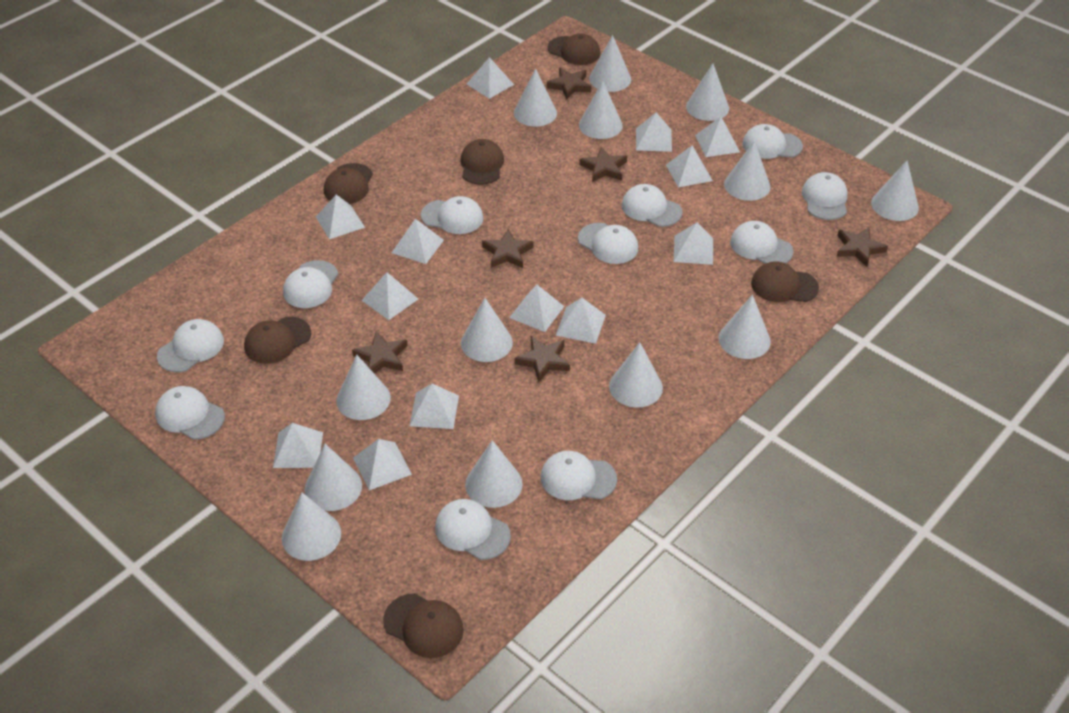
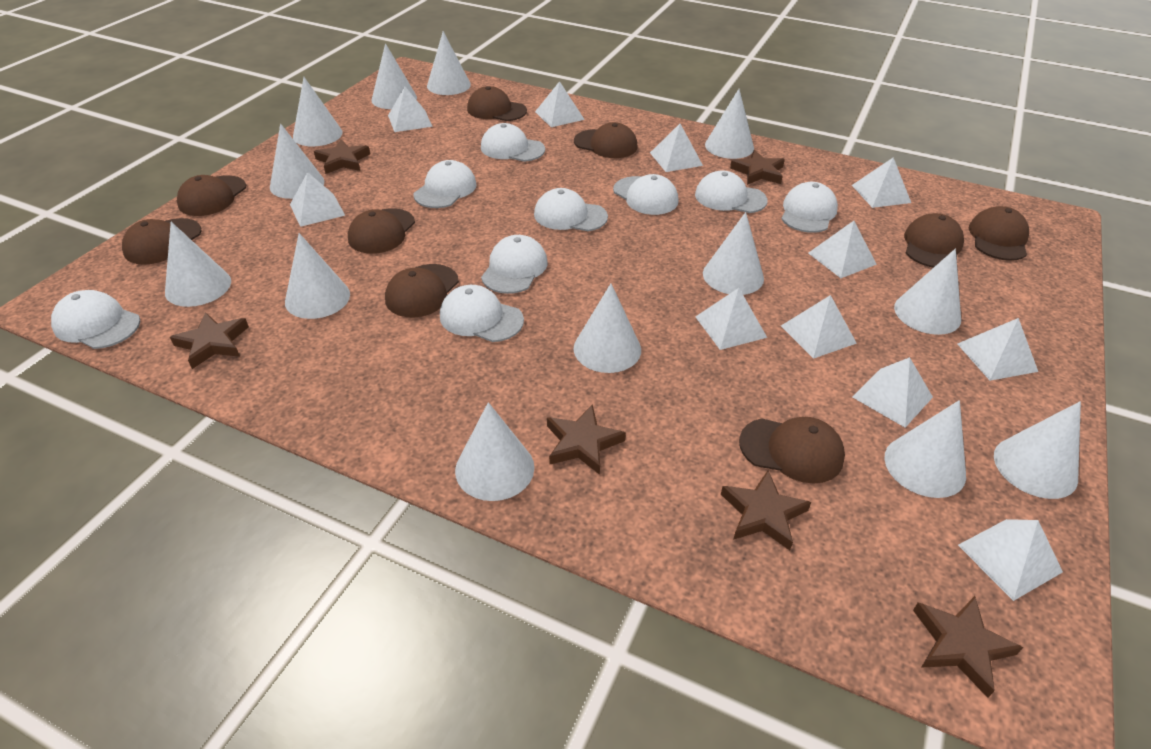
brown cap: [244,316,311,364] [324,163,373,204] [383,593,464,658] [460,139,504,185] [547,33,600,65] [751,261,819,302] = 6 -> [122,218,201,265] [177,175,246,216] [348,208,415,254] [385,264,459,318] [467,86,527,121] [574,122,638,158] [739,417,845,484] [904,213,964,268] [969,206,1029,261] = 9
white cap: [155,386,225,440] [157,319,224,372] [283,260,338,308] [421,196,484,234] [435,499,511,560] [541,451,617,500] [578,223,638,264] [622,184,682,227] [730,221,793,264] [742,124,803,159] [802,172,847,220] = 11 -> [51,290,140,349] [414,160,477,208] [440,285,524,342] [481,123,545,162] [481,235,548,294] [534,188,608,231] [613,174,679,215] [695,170,768,213] [782,182,838,233] = 9
white pyramid: [273,423,323,468] [316,194,365,239] [353,439,412,490] [361,272,418,320] [392,219,444,264] [410,383,459,429] [467,57,514,99] [509,285,565,332] [556,298,606,344] [636,113,672,152] [666,145,713,187] [674,222,713,265] [695,117,740,157] = 13 -> [290,172,345,227] [388,87,433,132] [535,81,585,127] [650,124,703,172] [696,288,767,350] [781,295,857,359] [808,221,877,278] [852,157,911,208] [852,357,933,428] [958,318,1038,381] [958,519,1063,601] = 11

